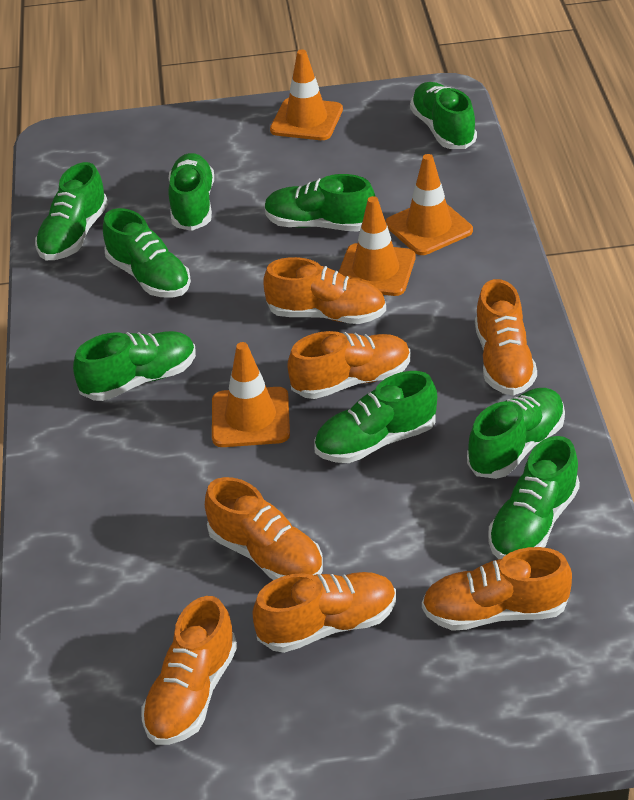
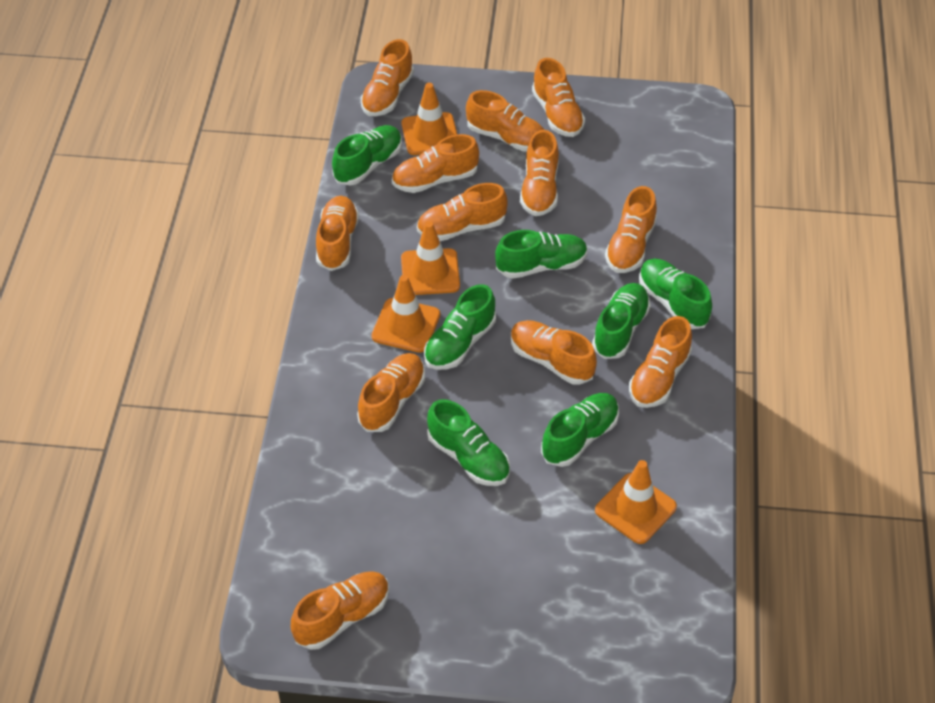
green shoe: [35,162,108,260] [73,331,196,401] [103,208,191,298] [169,153,214,231] [264,174,376,232] [314,371,437,463] [410,82,477,149] [467,388,565,479] [488,436,580,559] = 9 -> [332,125,402,186] [424,284,496,370] [427,399,510,486] [495,230,588,279] [541,393,619,467] [592,283,651,359] [639,259,712,329] = 7
orange shoe: [141,596,237,745] [205,477,323,580] [252,572,396,653] [263,257,386,324] [287,331,410,399] [422,547,572,631] [475,279,537,396] = 7 -> [291,571,389,650] [316,196,359,271] [357,353,425,432] [361,39,414,116] [392,134,479,193] [417,183,508,241] [466,90,545,151] [511,320,597,385] [520,130,559,216] [532,58,585,137] [605,186,657,273] [629,316,692,408] = 12

